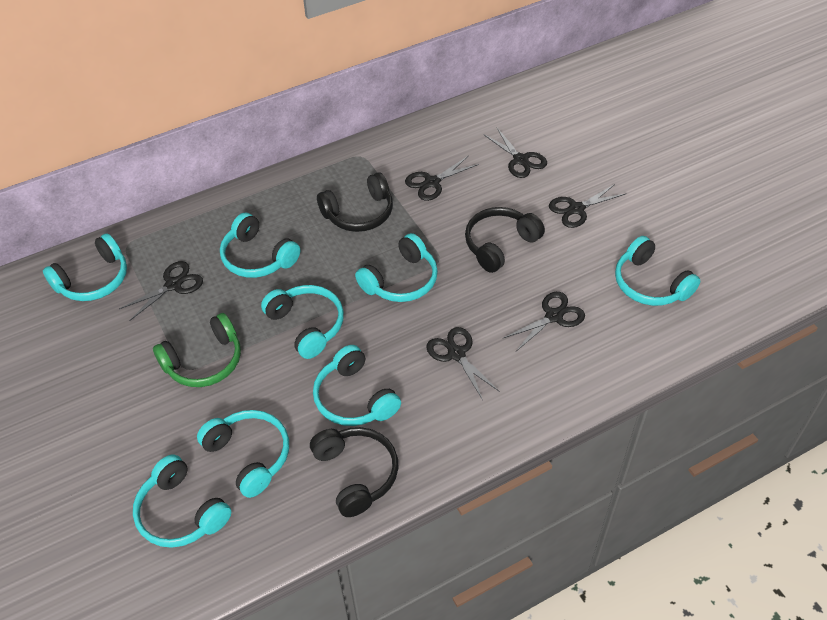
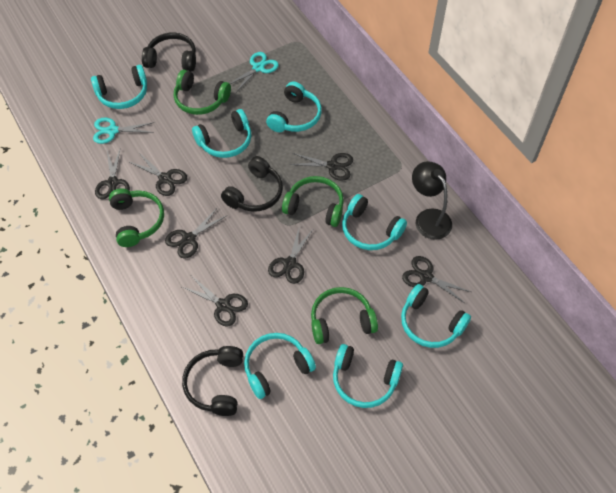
black lamp: none = 0 -> [412,161,452,240] = 1
black scissors: [119,261,203,321] [405,155,479,201] [426,327,500,400] [483,128,547,178] [504,292,585,351] [549,184,625,228] = 6 -> [95,147,130,199] [130,152,187,196] [165,207,226,259] [182,276,248,326] [268,225,313,284] [290,153,353,181] [402,256,471,304] = 7
green headphones: [153,313,241,387] = 1 -> [109,188,164,247] [174,70,231,115] [282,176,344,227] [311,287,378,344] = 4
turquoise headphones: [43,234,127,301] [133,455,231,548] [197,410,289,498] [220,213,300,278] [261,285,344,359] [313,345,401,426] [355,233,438,302] [615,236,700,306] = 8 -> [91,65,147,109] [192,109,251,158] [244,333,316,399] [266,82,322,132] [333,344,403,408] [342,194,407,250] [401,284,471,348] = 7
turquoise scissors: none = 0 -> [93,118,154,144] [229,52,279,92] = 2

